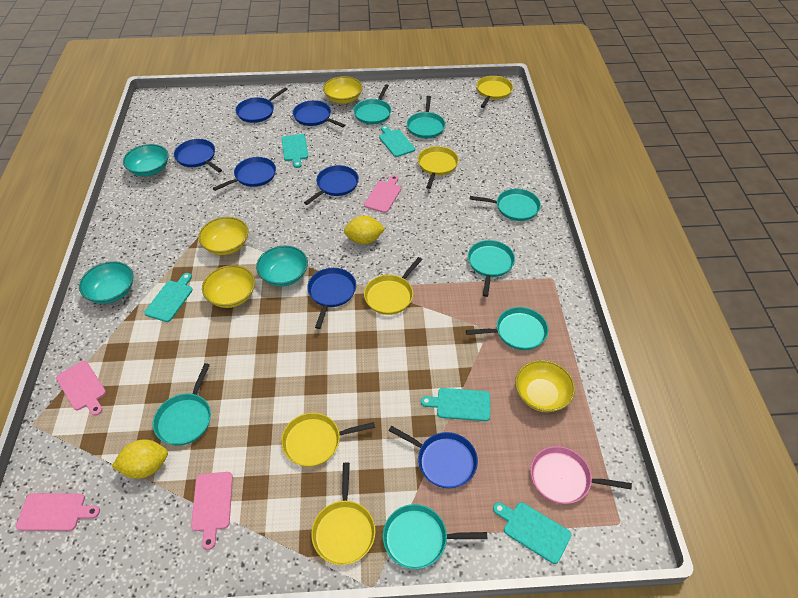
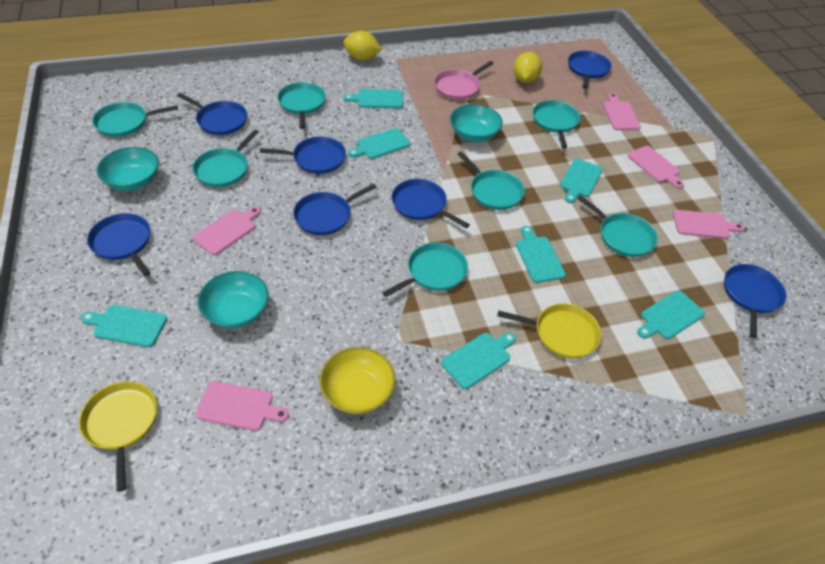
pink cutting board: [16,493,100,531] [56,361,106,416] [191,472,233,550] [364,175,401,213] = 4 -> [193,207,261,255] [196,381,289,431] [603,93,641,130] [627,146,684,189] [673,210,744,239] = 5
turquoise cutting board: [144,273,193,322] [282,134,308,168] [379,125,415,157] [421,388,490,421] [493,502,571,564] = 5 -> [81,305,167,347] [344,89,403,108] [348,128,410,159] [441,332,516,389] [516,226,566,283] [560,159,603,203] [637,291,705,339] = 7
yellow bowl: [198,217,248,255] [202,265,255,308] [323,76,363,104] [515,360,575,412] = 4 -> [319,347,395,414] = 1
yellow pan: [281,413,375,467] [311,462,376,565] [364,257,422,315] [418,146,459,189] [477,76,513,108] = 5 -> [79,382,157,492] [497,304,601,359] = 2

